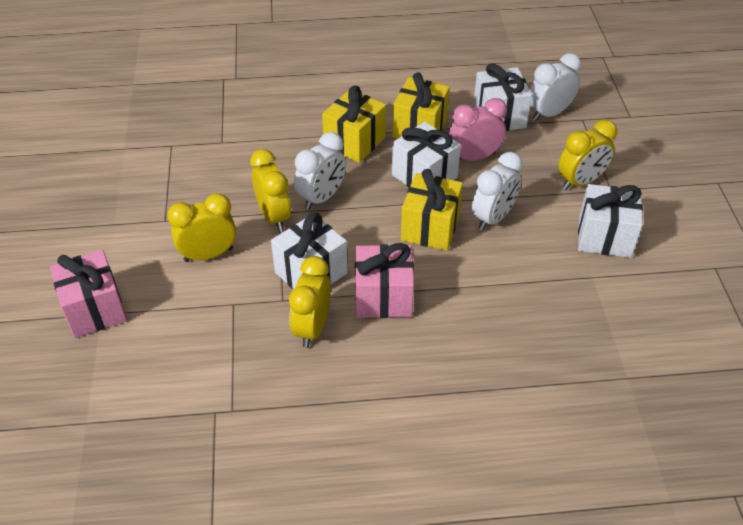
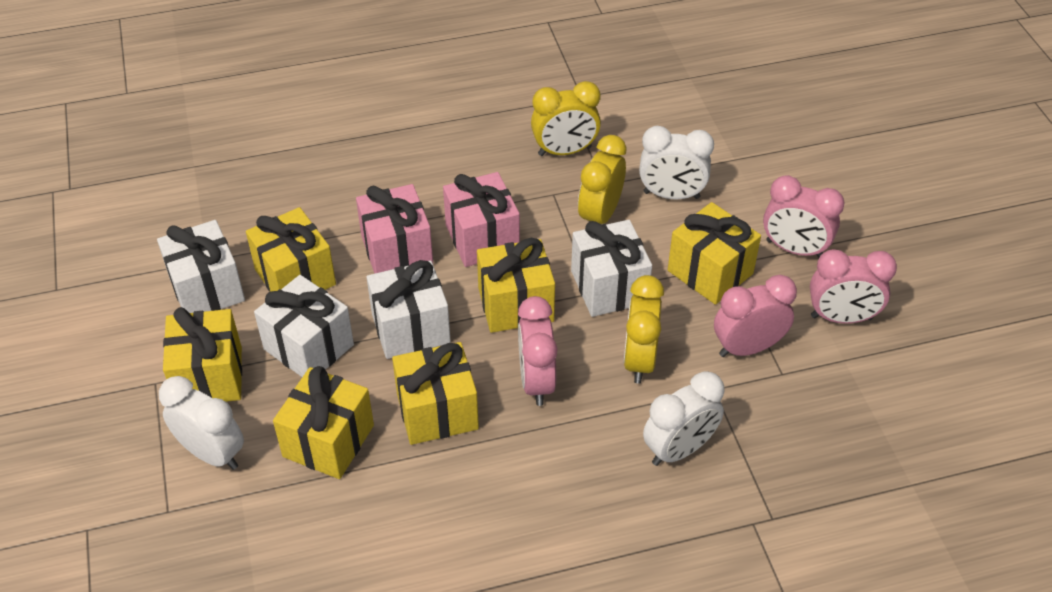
pink clock: [449,98,507,161] = 1 -> [518,296,558,406] [714,275,797,357] [763,175,845,258] [810,249,897,324] = 4
yellow clock: [167,193,236,262] [250,149,291,232] [289,256,331,348] [558,120,617,190] = 4 -> [531,81,601,156] [578,135,626,224] [624,275,664,384] = 3
yellow gift: [322,86,386,163] [392,72,450,139] [401,169,463,251] = 3 -> [163,307,242,402] [246,207,336,292] [273,366,374,479] [392,342,479,445] [477,238,555,333] [668,202,761,305] = 6

